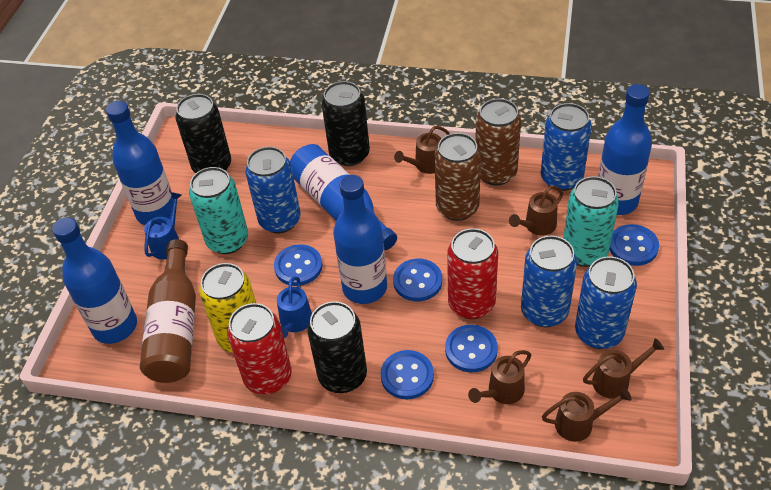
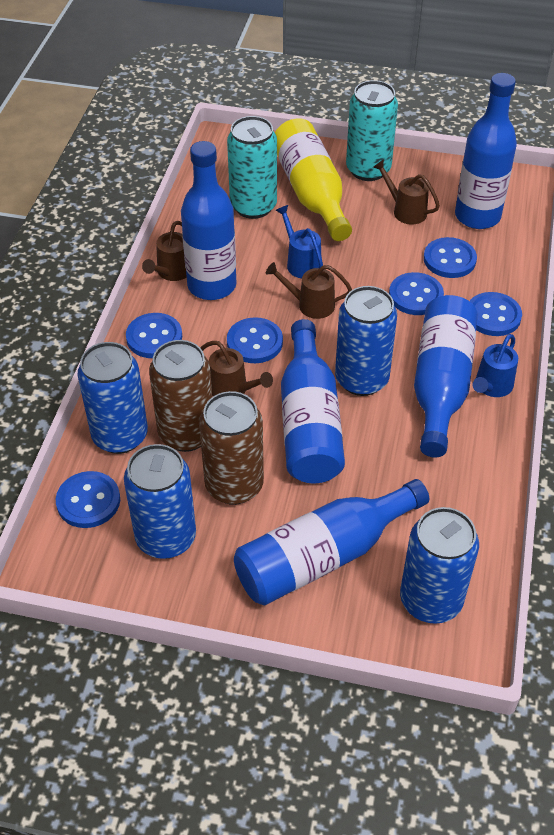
black can: [175,94,231,173] [307,301,367,393] [322,81,370,166] = 3 -> none = 0
blue button: [274,244,323,286] [380,350,434,400] [393,259,442,301] [445,325,498,372] [609,224,659,266] = 5 -> [56,471,120,528] [126,313,182,358] [227,317,283,363] [389,272,444,315] [424,237,477,278] [470,292,522,336] = 6
brown bottle: [140,239,196,383] = 1 -> none = 0
brown watering can: [394,126,450,174] [468,350,531,404] [509,186,563,236] [542,387,631,442] [583,338,664,399] = 5 -> [142,221,187,281] [200,341,273,396] [266,262,352,319] [373,159,440,225] = 4
red can: [227,303,292,394] [447,228,498,319] = 2 -> none = 0
yellow bottle: none = 0 -> [275,118,352,241] = 1
yellow can: [199,263,256,352] = 1 -> none = 0

